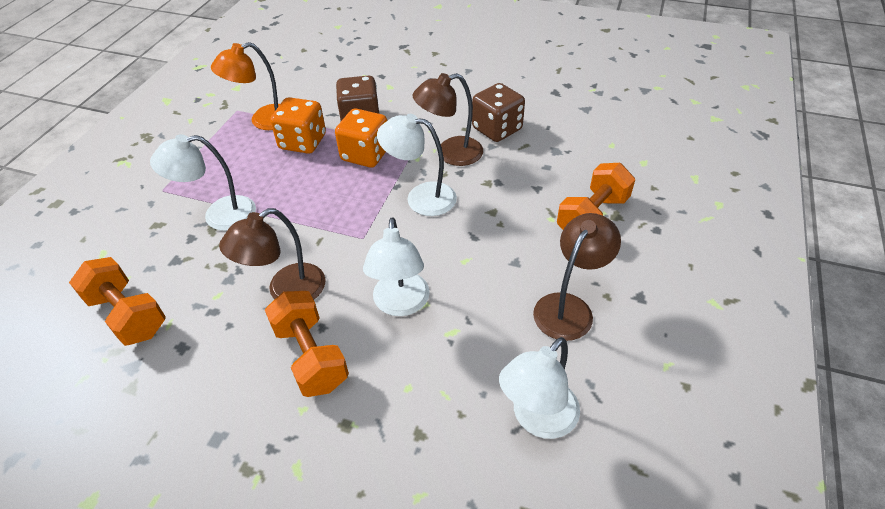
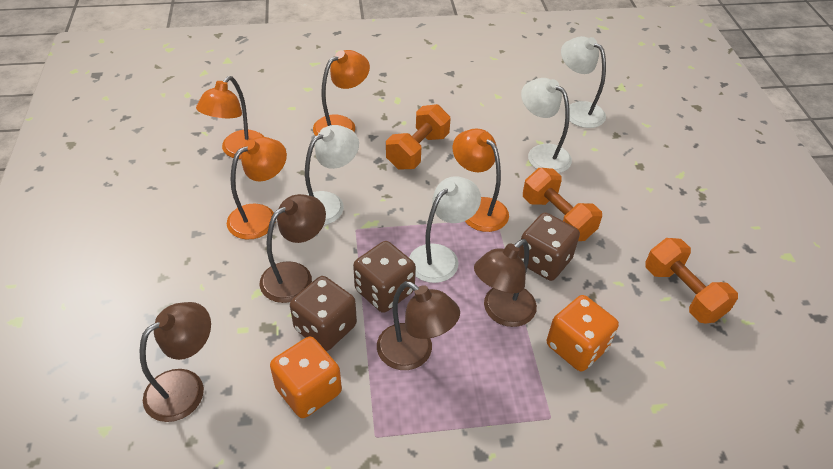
brown dice: [336,75,380,122] [472,83,525,142] = 2 -> [290,276,357,351] [353,241,416,313] [518,212,580,281] = 3
brown lamp: [219,208,326,300] [413,73,483,166] [533,213,621,341] = 3 -> [140,302,211,422] [260,194,326,303] [377,281,460,370] [474,239,537,327] = 4
orange lamp: [211,42,280,130] = 1 -> [196,76,264,159] [227,137,287,239] [313,50,370,136] [453,128,509,232] = 4

